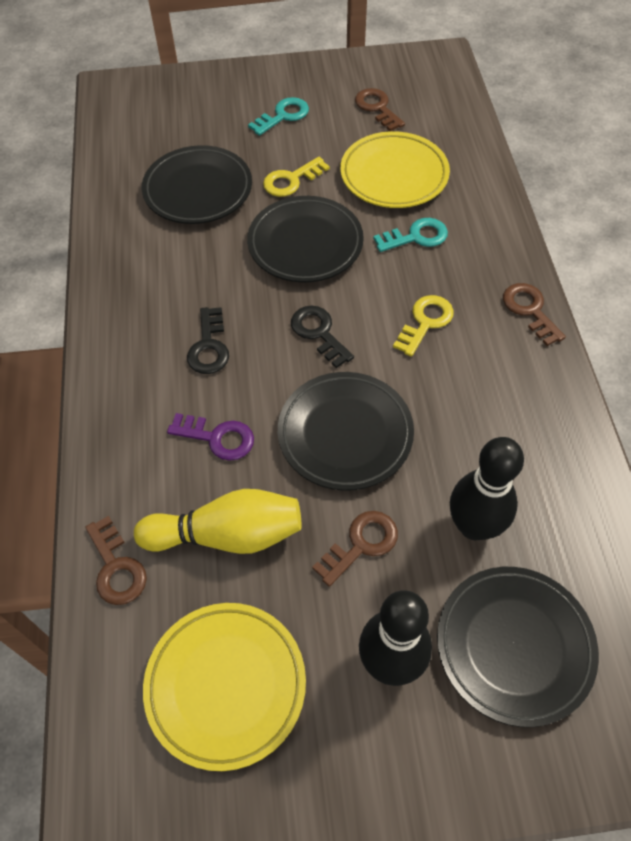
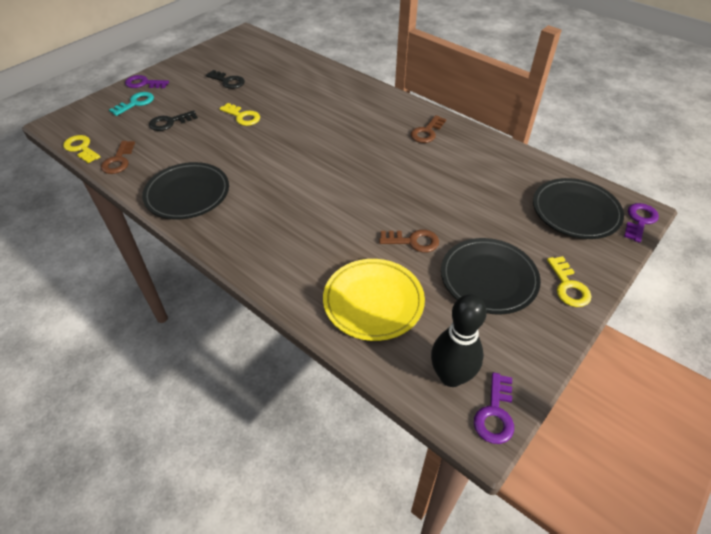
black bowling pin: [359,590,432,686] [450,437,524,540] = 2 -> [431,294,487,387] = 1
black plate: [142,145,252,224] [247,196,364,282] [278,372,414,491] [437,567,599,727] = 4 -> [142,162,229,220] [441,238,541,314] [533,178,624,239] = 3
brown key: [85,516,147,605] [312,511,398,587] [355,88,405,131] [503,283,566,346] = 4 -> [101,141,135,174] [379,230,439,252] [411,115,446,143] = 3
purple key: [167,413,254,461] = 1 -> [125,75,169,88] [474,372,514,444] [624,203,659,243] = 3
turquoise key: [248,97,309,136] [373,218,448,252] = 2 -> [109,92,154,116] = 1
yellow bowling pin: [134,489,301,554] = 1 -> none = 0
yellow key: [263,157,330,197] [393,295,454,357] = 2 -> [63,135,100,163] [219,103,260,126] [547,256,591,307] = 3
yellow plate: [143,603,306,771] [340,131,450,208] = 2 -> [323,259,425,341] = 1

